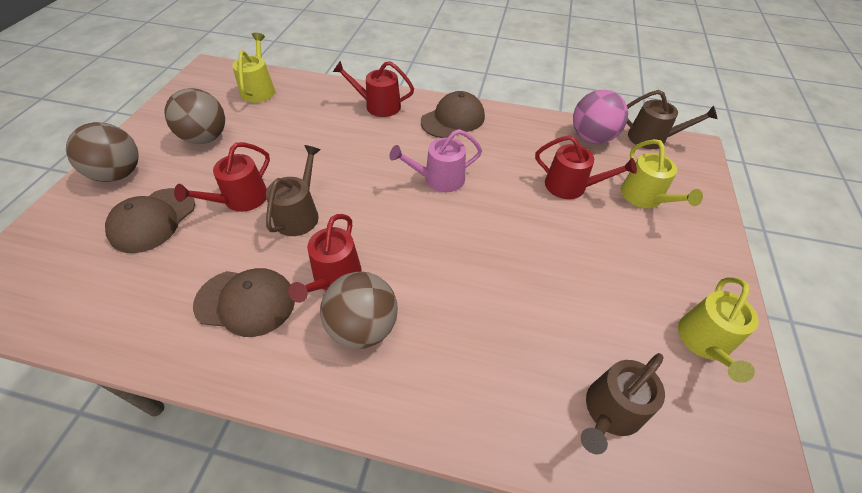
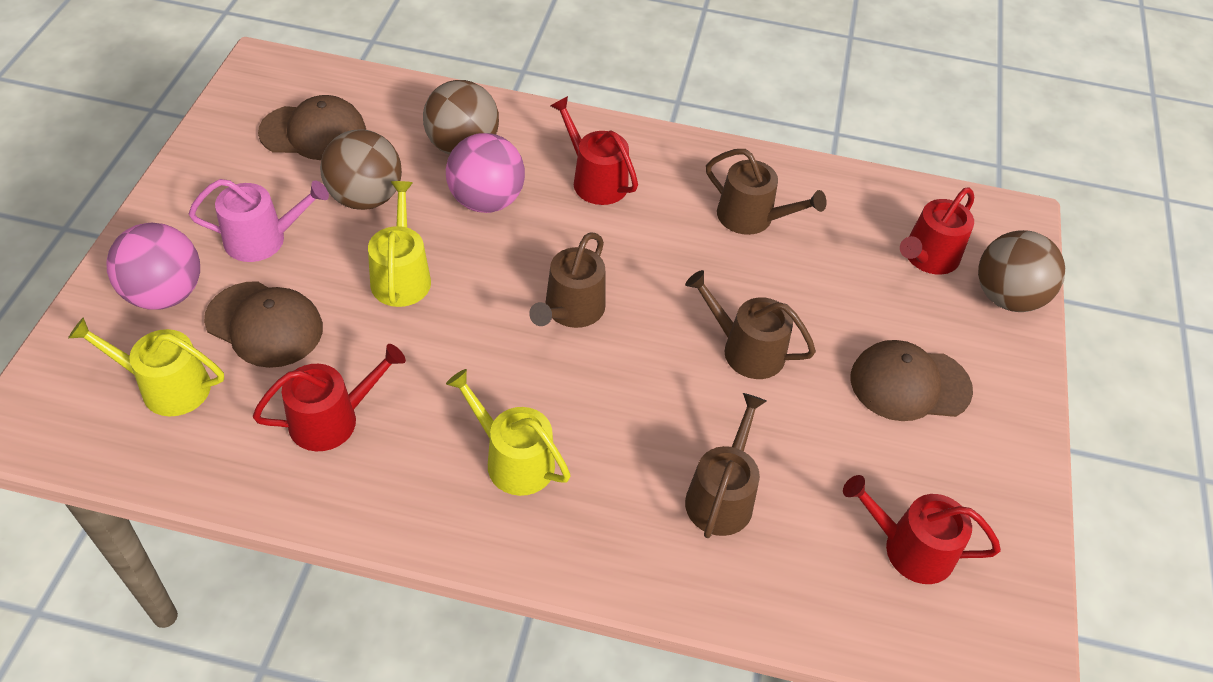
brown watering can: [266,145,320,236] [581,353,665,454] [627,90,718,149] = 3 -> [529,232,606,328] [685,270,816,379] [685,393,766,538] [706,149,827,235] = 4
pink ball: [573,90,628,144] = 1 -> [106,223,200,310] [446,133,525,213] = 2

